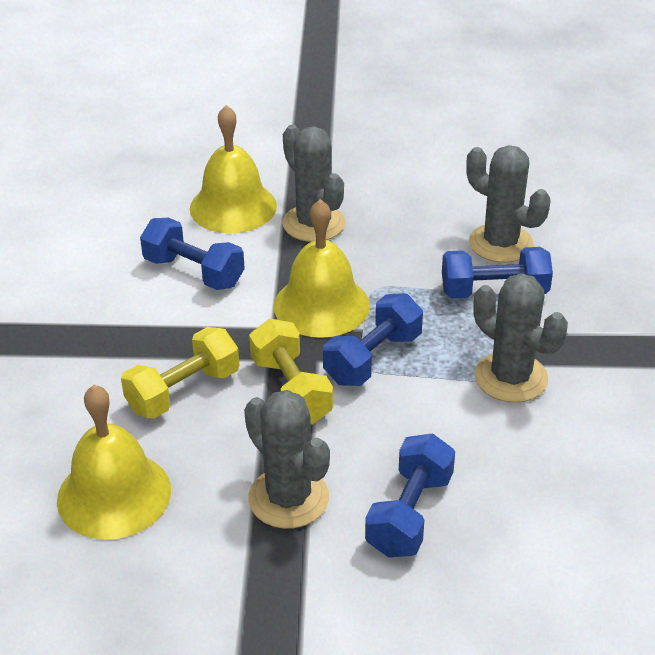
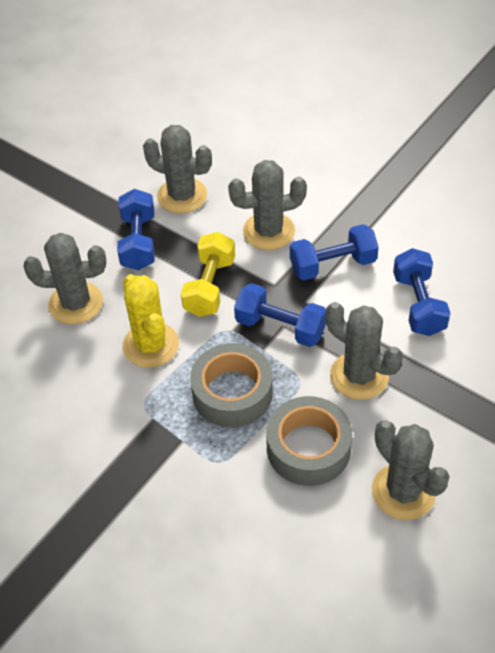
grey cactus: [244,390,330,529] [282,125,346,242] [466,145,551,263] [473,273,568,403] = 4 -> [23,233,106,324] [143,125,212,213] [228,160,307,250] [326,302,403,400] [372,420,450,520] = 5
grey tape: none = 0 -> [190,343,273,427] [266,396,352,486] = 2
yellow bell: [57,385,171,540] [190,105,277,233] [273,199,370,338] = 3 -> none = 0
yellow cactus: none = 0 -> [122,274,179,368] = 1
yellow dumbbell: [121,327,239,419] [249,319,333,424] = 2 -> [181,232,235,317] = 1

